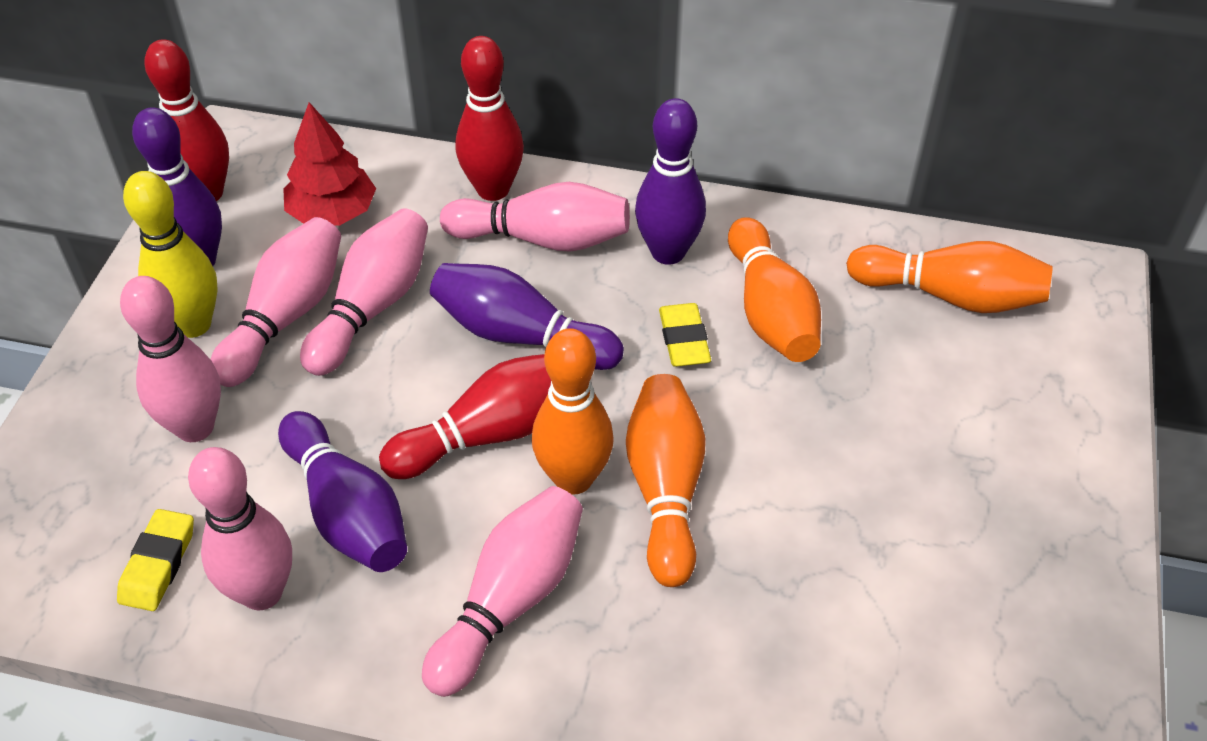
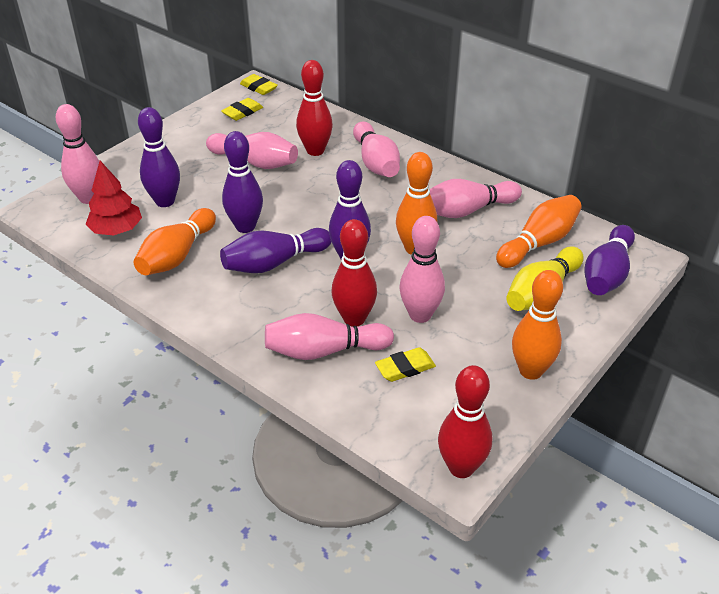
purple bowling pin: [132,108,222,266] [278,411,407,572] [430,263,624,370] [635,98,706,265] = 4 -> [138,107,180,207] [220,228,331,273] [222,131,263,233] [329,160,371,259] [584,225,635,295] = 5
yellow eraser: [117,509,194,611] [659,303,711,367] = 2 -> [221,98,263,121] [240,74,278,95] [375,347,436,382] = 3

